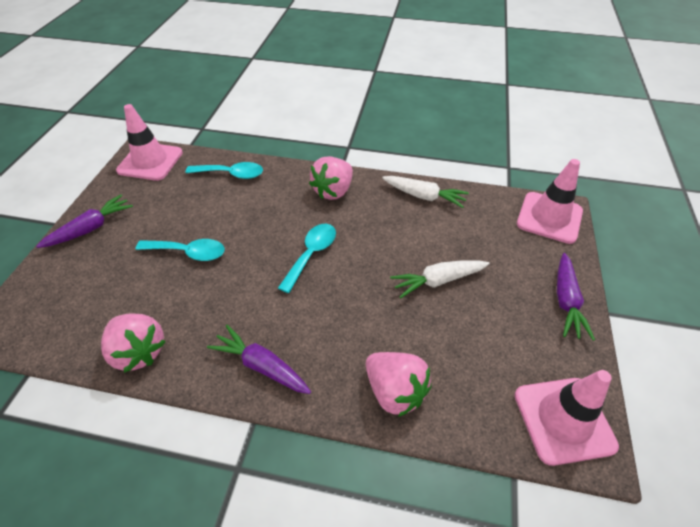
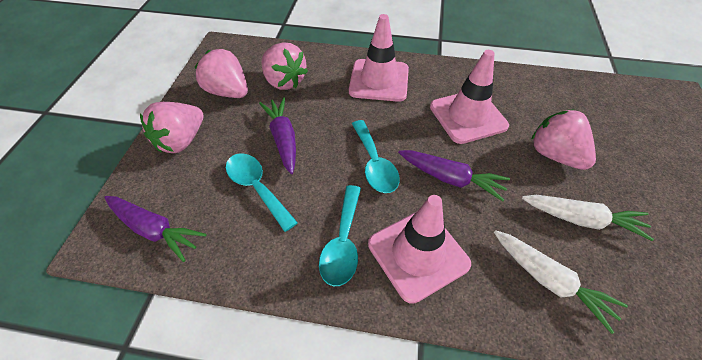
pink strawberry: [101,314,166,373] [309,156,353,200] [366,352,432,417] = 3 -> [140,102,203,153] [194,49,248,98] [261,42,308,90] [531,110,596,170] = 4

